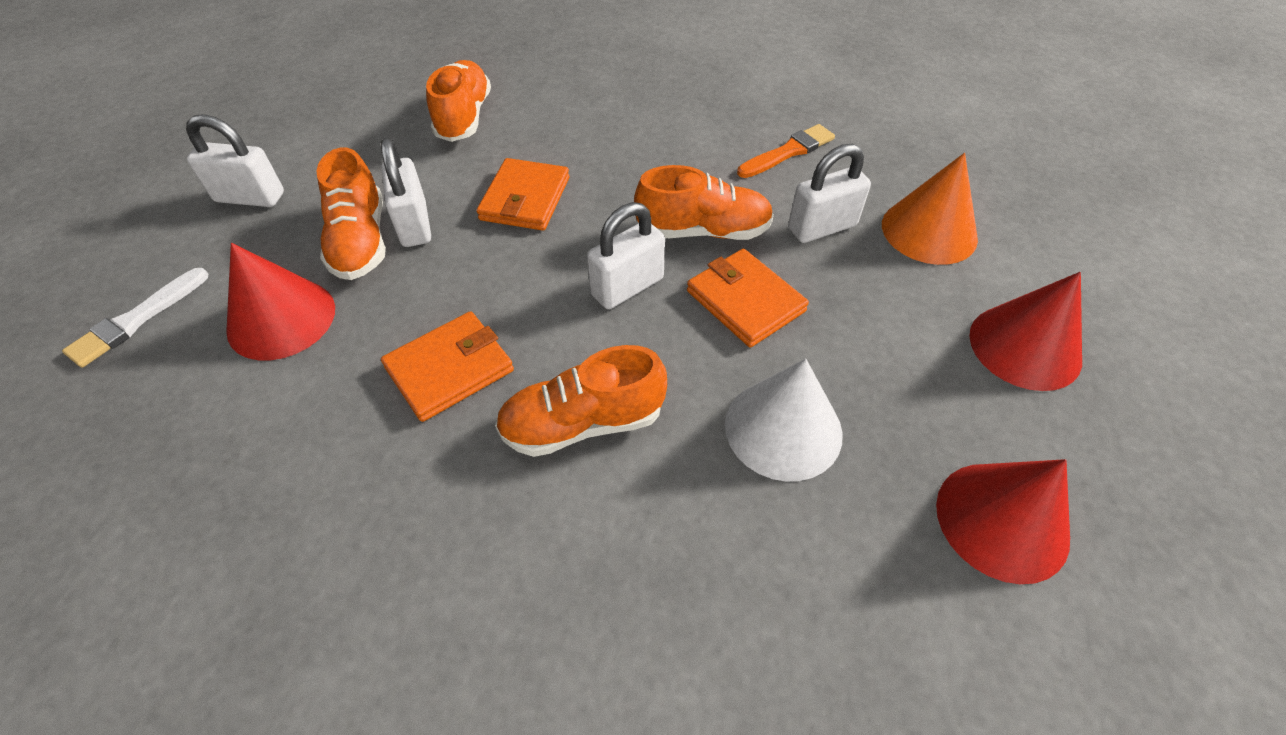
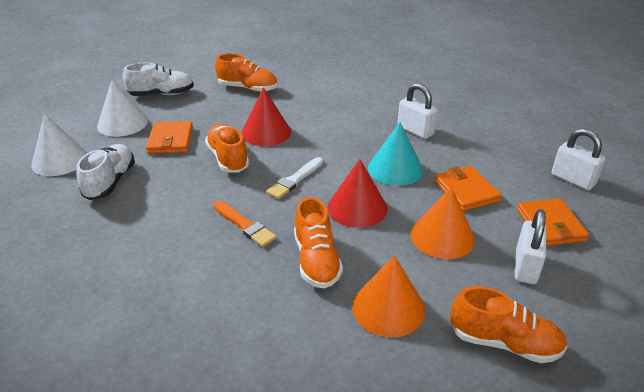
orange cone: [882,153,978,265] = 1 -> [352,256,425,337] [410,187,475,259] = 2
red cone: [226,243,335,360] [936,459,1070,584] [969,272,1082,391] = 3 -> [241,88,291,146] [328,159,388,228] = 2
turquoise cone: none = 0 -> [368,122,423,186] = 1
white cone: [725,359,843,481] = 1 -> [31,114,87,176] [97,80,148,137] = 2
white padlock: [186,114,284,207] [381,138,431,247] [587,202,665,309] [788,144,871,243] = 4 -> [398,83,437,139] [514,209,546,284] [552,128,605,190] = 3
white shoe: none = 0 -> [76,144,135,200] [123,62,194,96] = 2

